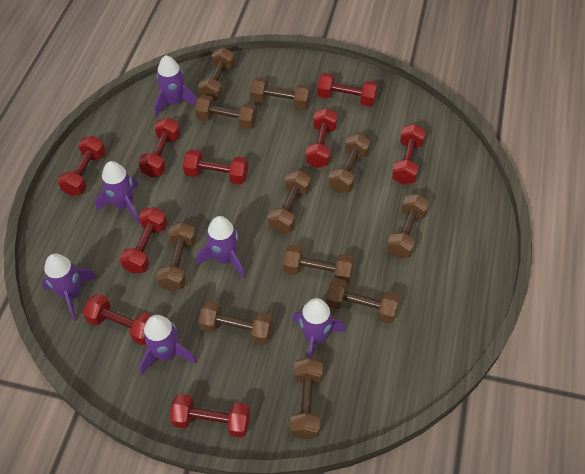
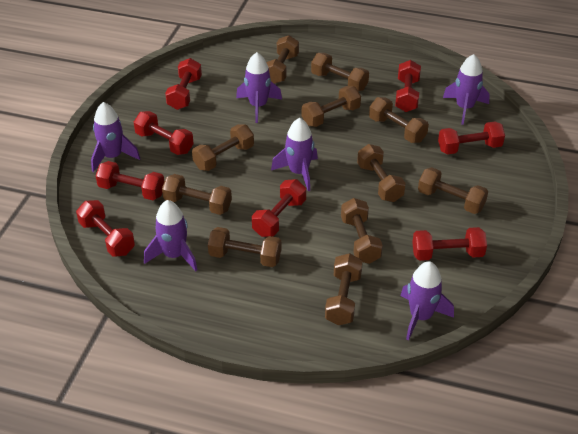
red dumbbell: [58,136,106,196] [83,294,152,345] [119,207,167,274] [138,118,180,177] [170,394,250,438] [183,149,248,185] [306,108,337,168] [317,73,378,107] [392,124,425,184] = 9 -> [76,200,135,257] [96,161,164,200] [134,111,194,155] [165,58,202,110] [252,179,306,237] [395,60,421,112] [412,227,487,261] [438,122,505,154] = 8

